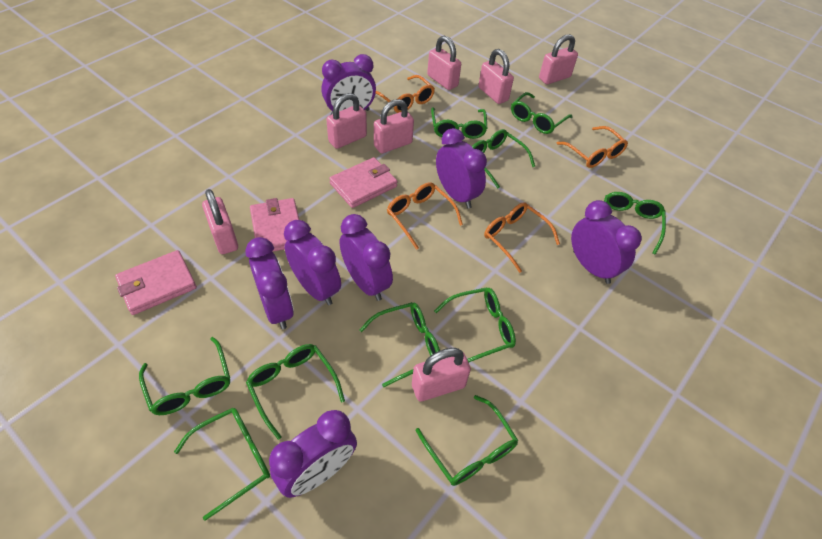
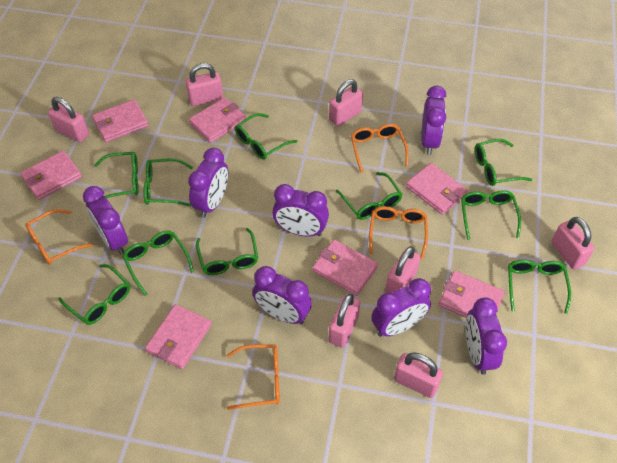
pink wallet: [115,250,197,315] [250,198,299,252] [329,157,397,208] = 3 -> [20,151,82,200] [92,99,149,142] [145,304,212,369] [189,97,246,143] [312,240,378,296] [406,163,468,215] [439,271,505,318] = 7

